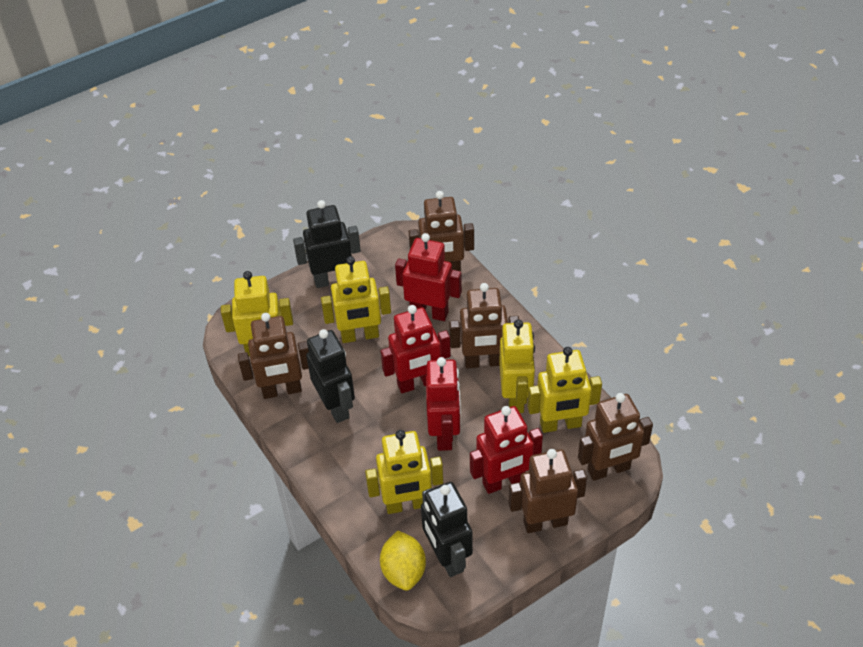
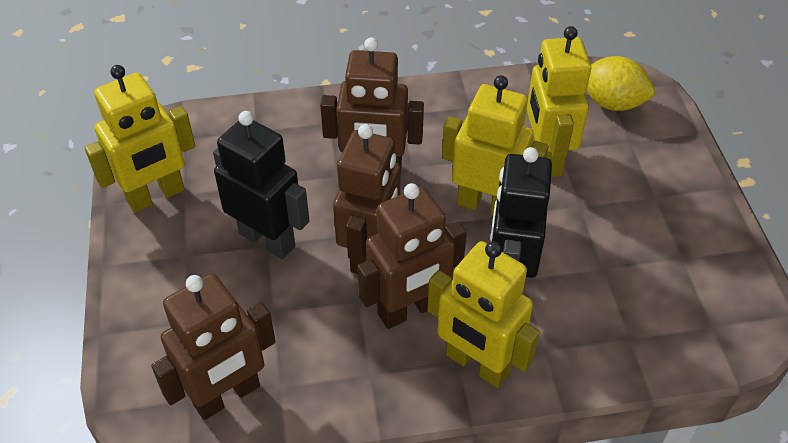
black robot: [293,200,361,288] [306,329,355,423] [421,482,473,577] = 3 -> [213,111,310,259] [490,147,552,278] = 2
brown robot: [238,313,309,399] [409,191,474,271] [449,283,519,368] [508,449,587,533] [578,393,653,481] = 5 -> [151,273,276,420] [320,37,424,175] [333,124,400,274] [357,183,467,329] = 4
red robot: [381,305,451,393] [395,233,462,321] [426,357,461,451] [470,406,543,494] = 4 -> none = 0
yellow robot: [221,271,293,356] [321,256,391,343] [365,430,443,514] [499,319,535,413] [528,347,602,433] = 5 -> [85,65,195,213] [427,241,540,388] [442,75,548,216] [527,26,591,177] = 4

